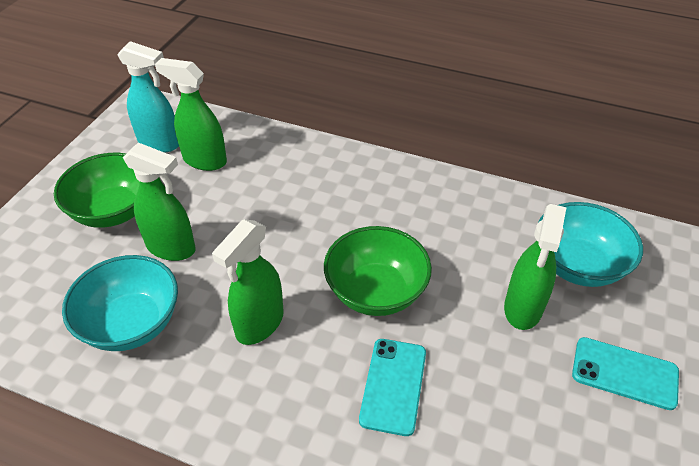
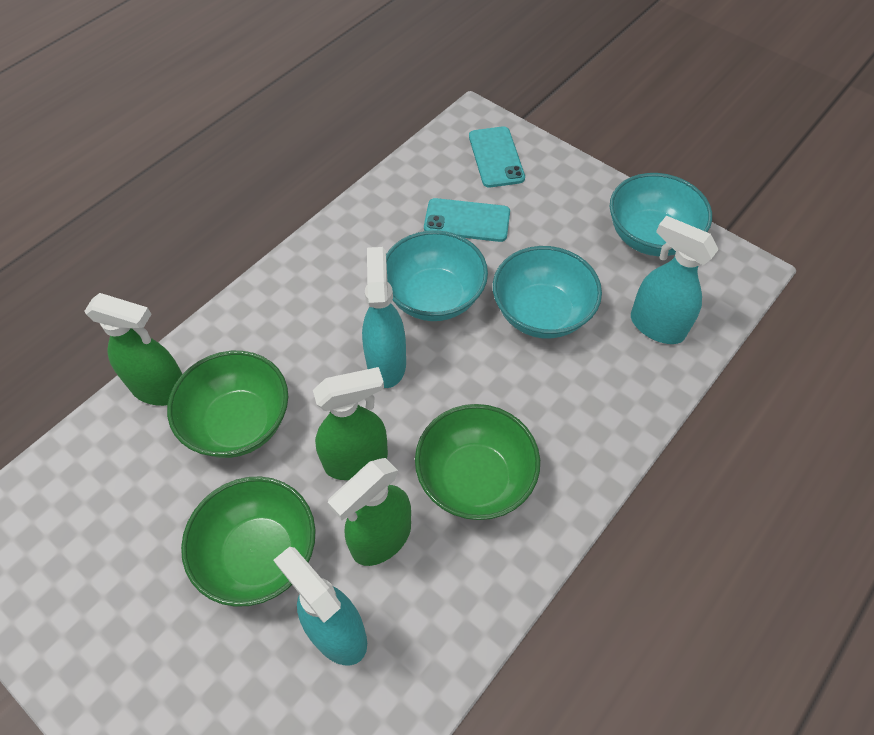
green bowl: [54,153,140,228] [324,226,432,316] = 2 -> [167,351,288,458] [181,477,316,607] [415,404,540,520] = 3
green spray bottle: [123,142,196,261] [155,58,227,171] [212,219,284,345] [504,204,567,330] = 4 -> [84,293,182,406] [313,367,388,480] [328,458,411,566] = 3
turquoise bowl: [62,255,178,351] [537,202,643,287] = 2 -> [386,230,488,321] [493,246,602,339] [610,173,712,256] = 3
turquoise spray bottle: [117,41,179,153] = 1 -> [273,547,367,665] [362,247,406,388] [631,216,719,344] = 3

